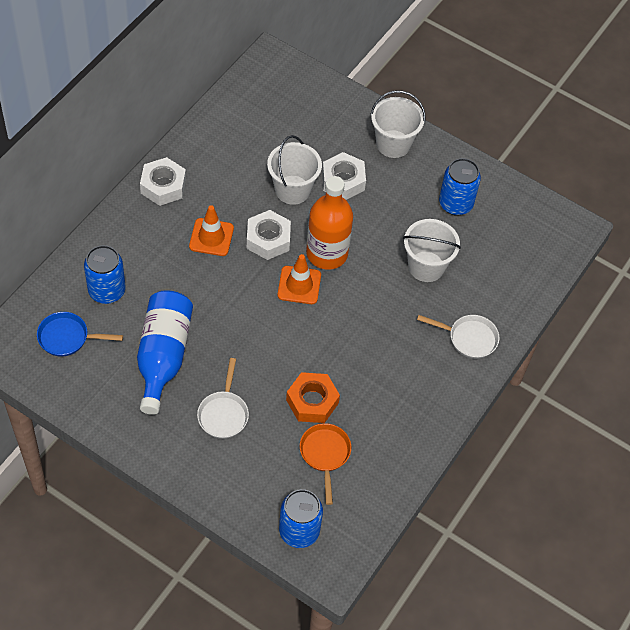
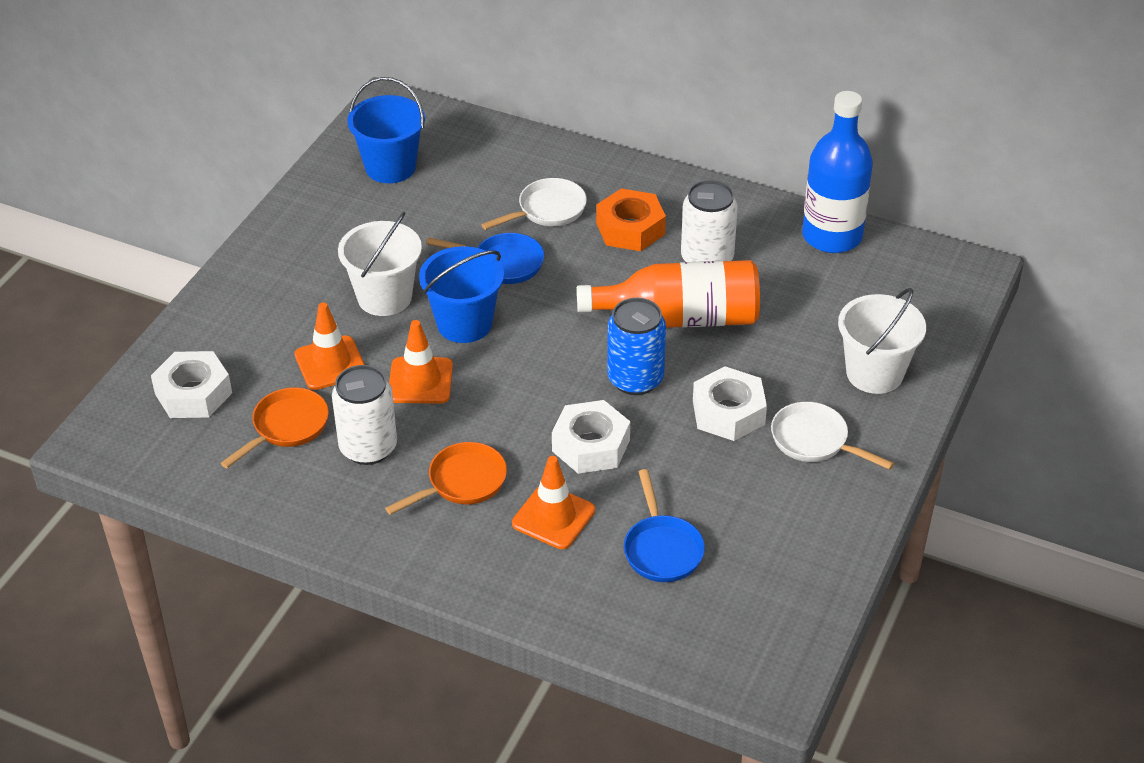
blue bucket: none = 0 -> [347,77,425,183] [419,246,504,343] = 2
blue can: [84,245,126,304] [279,489,323,548] [439,158,481,216] = 3 -> [607,298,666,395] = 1
blue pan: [37,312,123,357] = 1 -> [426,233,544,284] [624,469,705,582] = 2
orange pan: [300,423,351,505] = 1 -> [221,387,329,468] [385,442,507,515] = 2
orange traffic cone: [189,205,234,256] [278,254,321,304] = 2 -> [295,303,365,390] [389,320,453,404] [512,456,595,549] = 3
white bucket: [267,135,322,205] [370,90,425,158] [403,219,461,282] = 3 -> [338,212,422,316] [838,288,926,394] = 2
white can: none = 0 -> [332,365,397,465] [681,180,738,262] = 2

